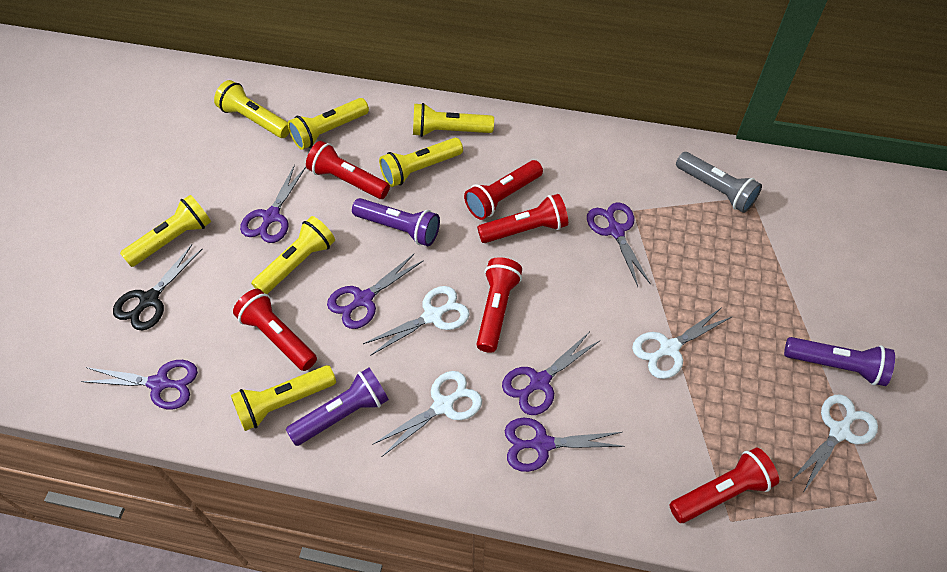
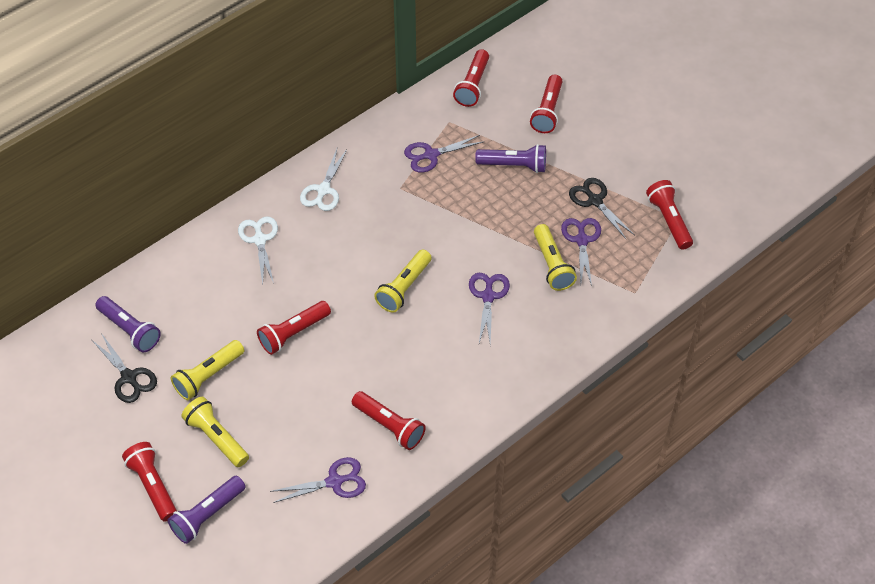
black scissors: [113,244,202,330] = 1 -> [92,333,157,403] [569,178,635,240] = 2
grey flashlight: [676,152,762,213] = 1 -> none = 0
purple scissors: [81,360,198,409] [240,164,306,243] [327,253,424,329] [502,332,599,415] [505,418,625,472] [587,202,651,287] = 6 -> [270,457,366,503] [404,135,483,173] [469,273,510,344] [561,218,601,286] = 4
white scissors: [363,286,470,356] [372,371,482,457] [632,307,733,379] [792,395,878,493] = 4 -> [238,216,278,284] [300,149,347,211] = 2
yellow flashlight: [120,195,211,267] [214,80,290,138] [231,365,336,431] [251,216,335,294] [288,98,369,150] [379,138,463,187] [413,103,494,137] = 7 -> [171,340,244,400] [181,397,249,467] [374,249,432,313] [534,224,577,291] = 4

